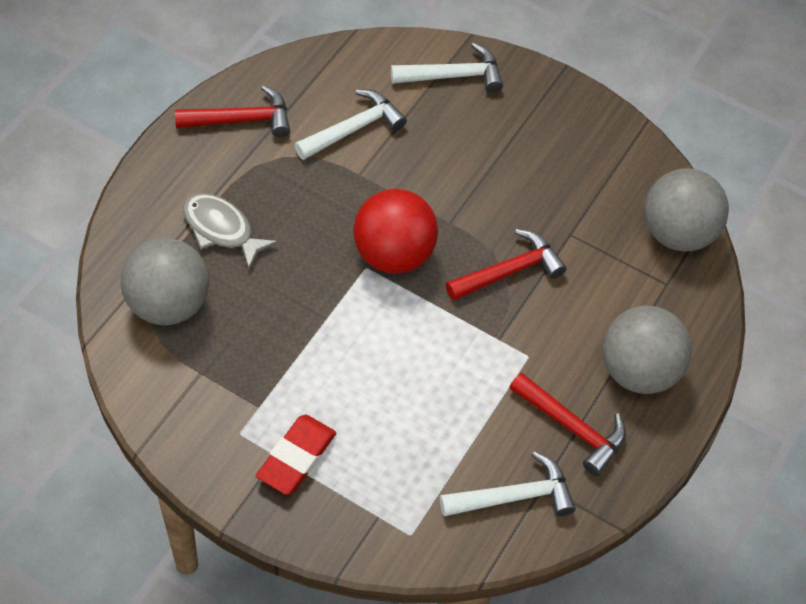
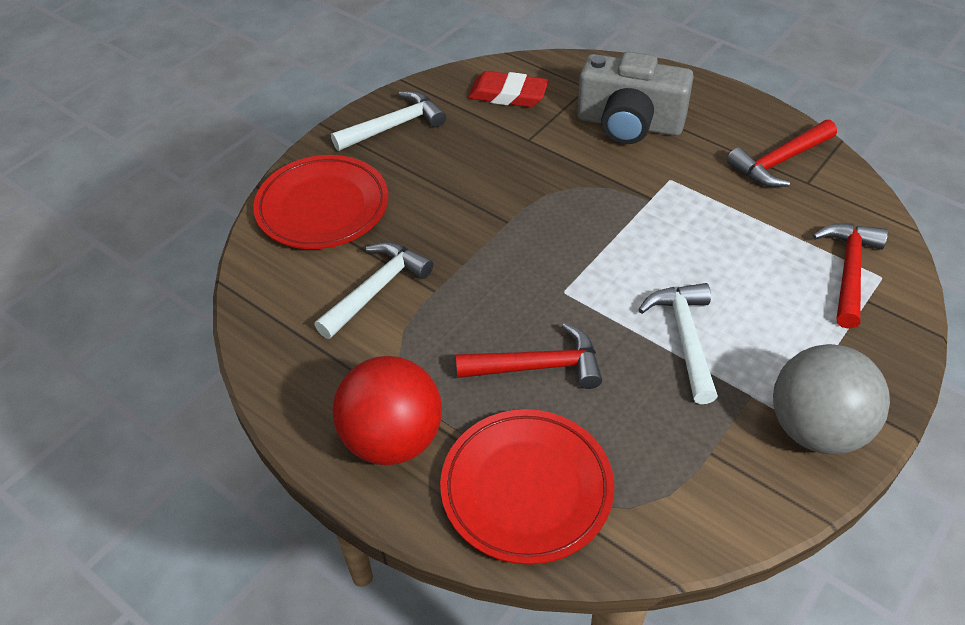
grey ball: [121,238,209,325] [602,306,692,394] [644,168,729,251] = 3 -> [773,344,890,454] = 1
grey camera: none = 0 -> [577,51,694,144] = 1
grey fish: [183,193,278,270] = 1 -> none = 0
red plate: none = 0 -> [253,155,388,249] [440,409,614,565] = 2

